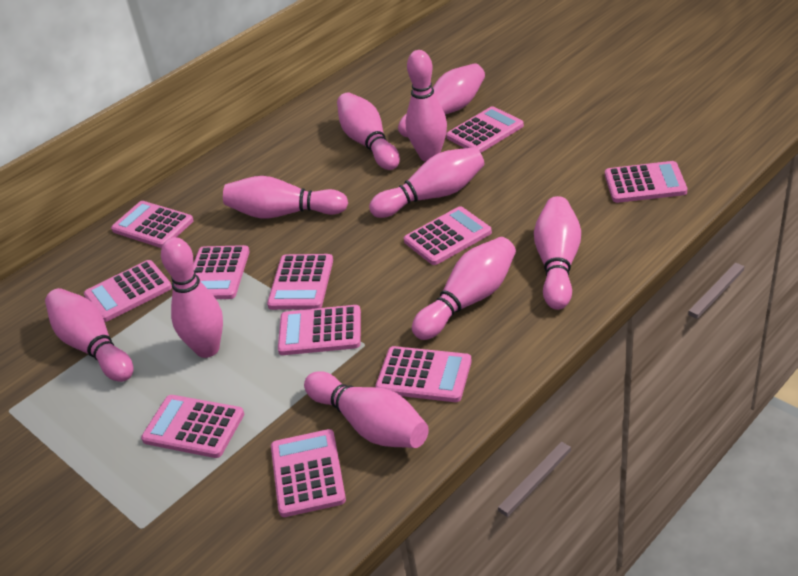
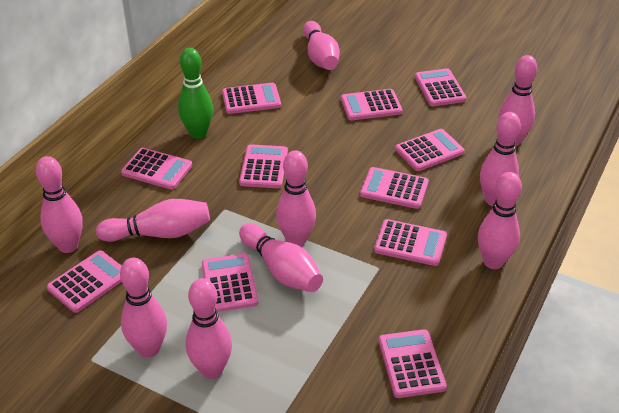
green bowling pin: none = 0 -> [178,48,213,139] = 1

